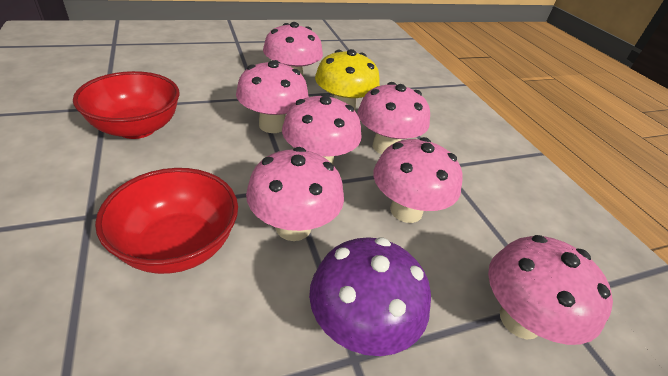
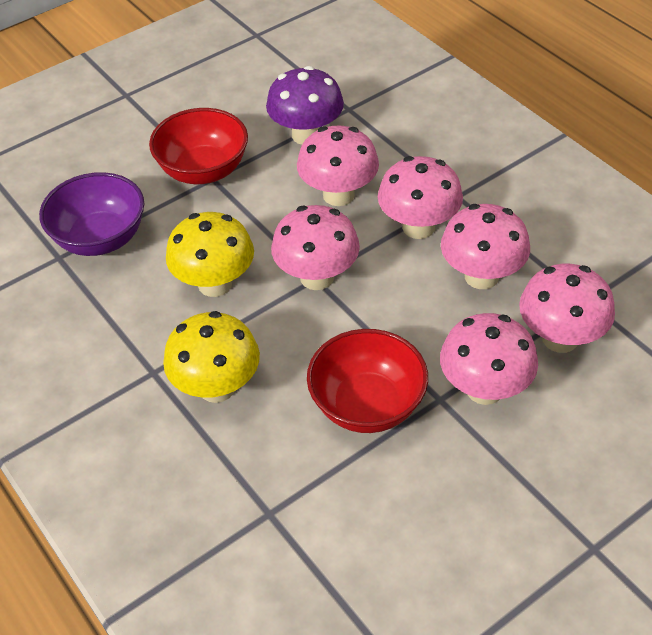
pink mushroom: [236,60,309,133] [246,147,344,241] [263,22,323,76] [282,94,362,164] [357,82,430,154] [373,137,463,223] [488,235,613,345] = 7 -> [271,205,360,290] [297,126,379,206] [378,156,463,239] [440,313,538,405] [441,204,530,289] [519,264,615,353] = 6
purple bowl: none = 0 -> [39,172,144,256] = 1
yellow mushroom: [315,49,380,110] = 1 -> [163,311,260,403] [166,212,254,297] = 2

